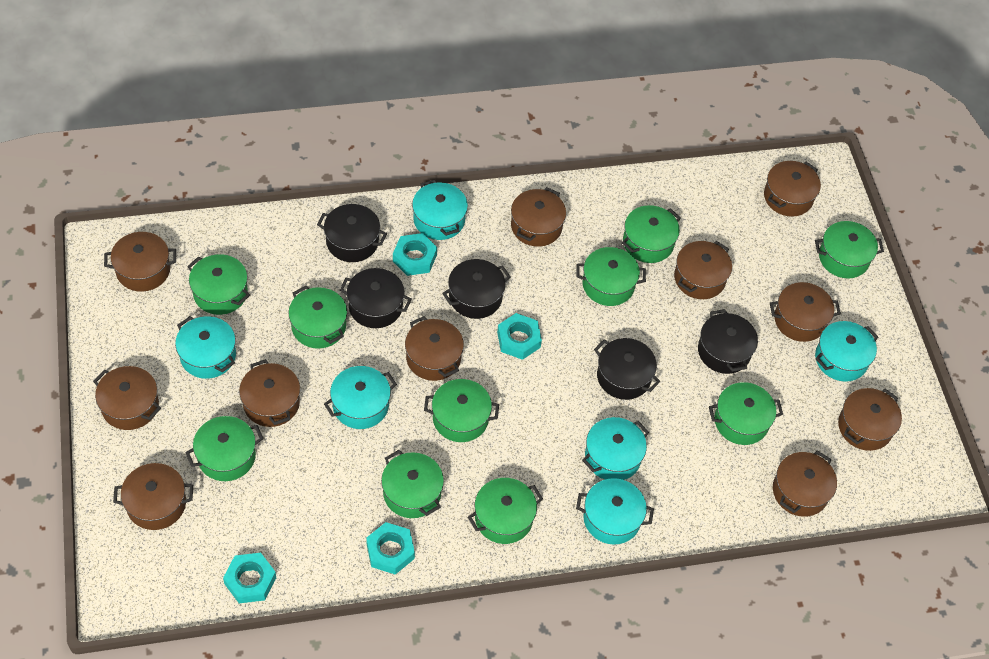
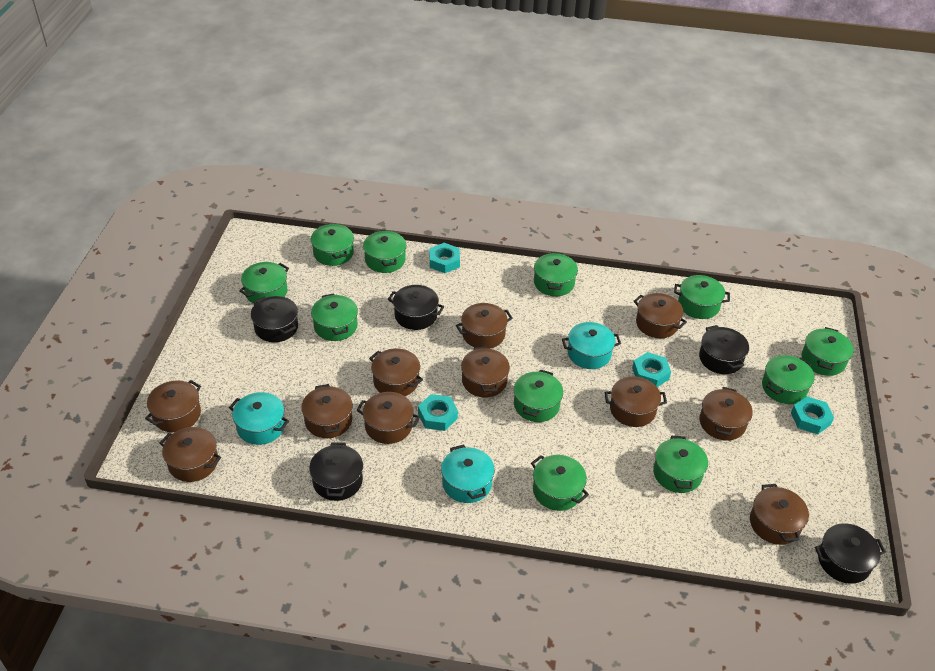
green pot: [185,416,264,481] [187,254,250,315] [288,286,347,349] [381,450,444,518] [424,379,499,442] [468,478,543,544] [576,247,646,306] [622,205,681,263] [709,382,783,445] [815,221,884,279] = 10 -> [239,262,289,304] [311,223,354,266] [311,293,358,341] [363,230,406,273] [514,369,563,422] [531,455,589,511] [534,252,578,296] [653,436,708,493] [674,275,730,319] [762,355,815,404] [802,327,853,376] = 11
turquoise pot: [175,316,236,379] [324,366,397,429] [412,179,468,240] [576,478,654,545] [582,417,649,480] [815,321,878,382] = 6 -> [229,392,289,445] [441,444,495,503] [562,322,621,369] = 3

